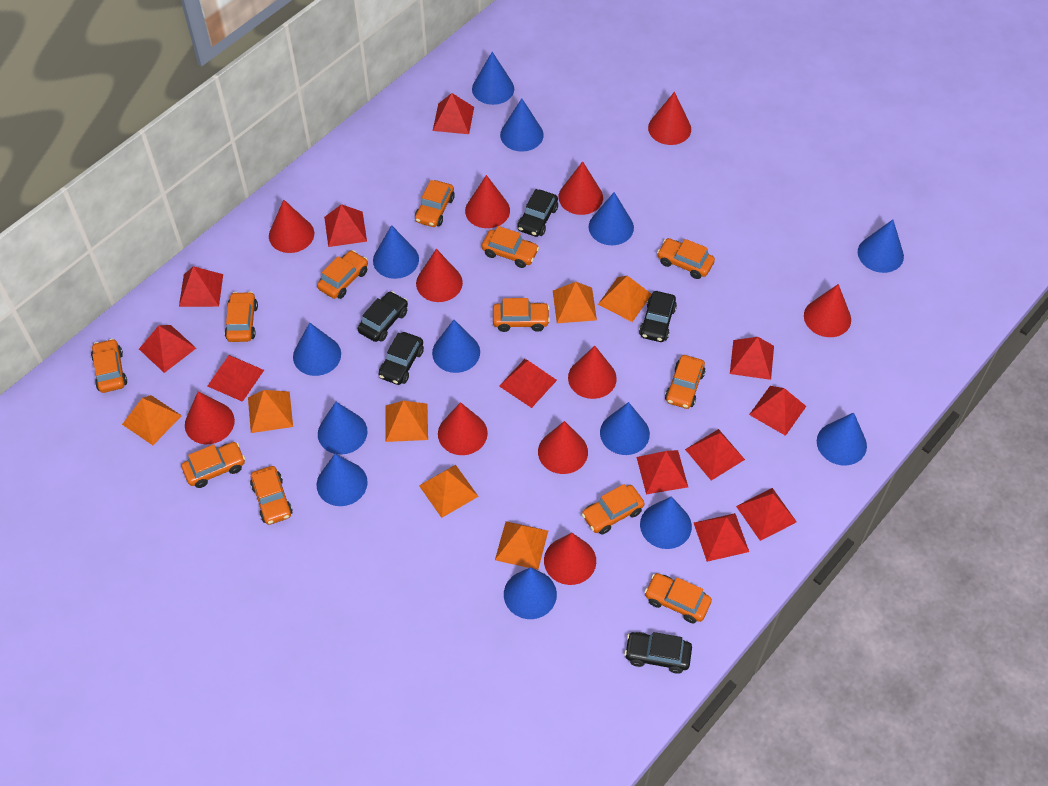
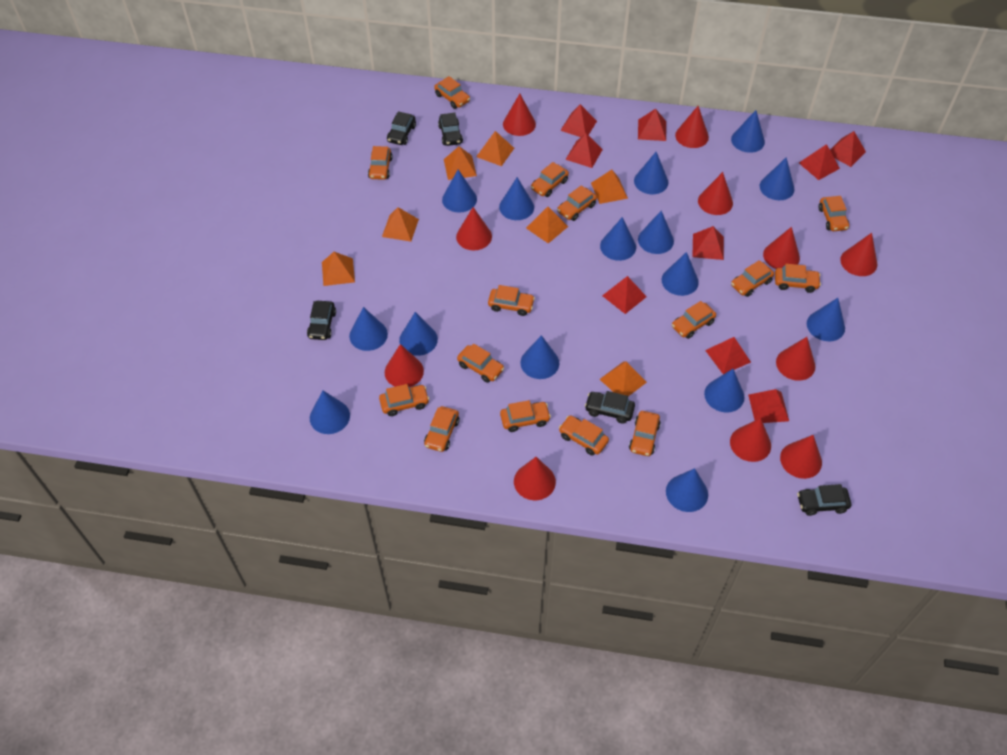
blue cone: [293,323,341,376] [317,454,368,506] [318,402,368,455] [373,225,419,279] [432,320,480,373] [472,52,514,105] [500,99,544,152] [504,567,557,619] [588,192,634,245] [600,402,650,455] [640,496,692,549] [817,413,867,466] [858,220,904,273] = 13 -> [310,391,350,434] [349,307,388,351] [399,312,438,356] [442,170,477,213] [499,177,534,220] [520,335,560,379] [600,217,636,261] [634,152,668,194] [638,211,674,254] [662,252,699,296] [666,468,708,512] [704,369,744,412] [731,110,765,153] [760,157,794,200] [807,298,845,341] = 15
orange car: [91,339,127,393] [181,442,245,488] [225,292,258,342] [250,466,293,525] [317,250,368,299] [415,180,455,227] [482,226,539,268] [493,298,550,332] [581,484,645,534] [645,573,712,623] [657,238,715,279] [665,355,705,409] = 12 -> [368,146,393,180] [379,384,429,416] [424,406,459,452] [434,76,470,109] [457,344,504,383] [488,285,535,316] [500,400,551,432] [531,162,569,197] [557,185,597,221] [559,416,609,456] [629,411,661,456] [672,301,716,339] [731,260,774,297] [775,264,821,293] [818,196,849,231] = 15
red pyramid: [139,325,196,373] [179,266,223,307] [208,355,264,402] [324,204,367,247] [433,93,474,134] [499,359,557,408] [636,450,688,494] [685,429,745,481] [694,513,749,562] [730,337,774,380] [736,488,797,541] [749,386,806,436] = 12 -> [560,104,597,137] [565,133,603,168] [602,276,647,314] [638,109,666,141] [693,226,724,260] [705,337,751,374] [748,389,789,423] [799,144,840,180] [830,131,866,167] = 9

